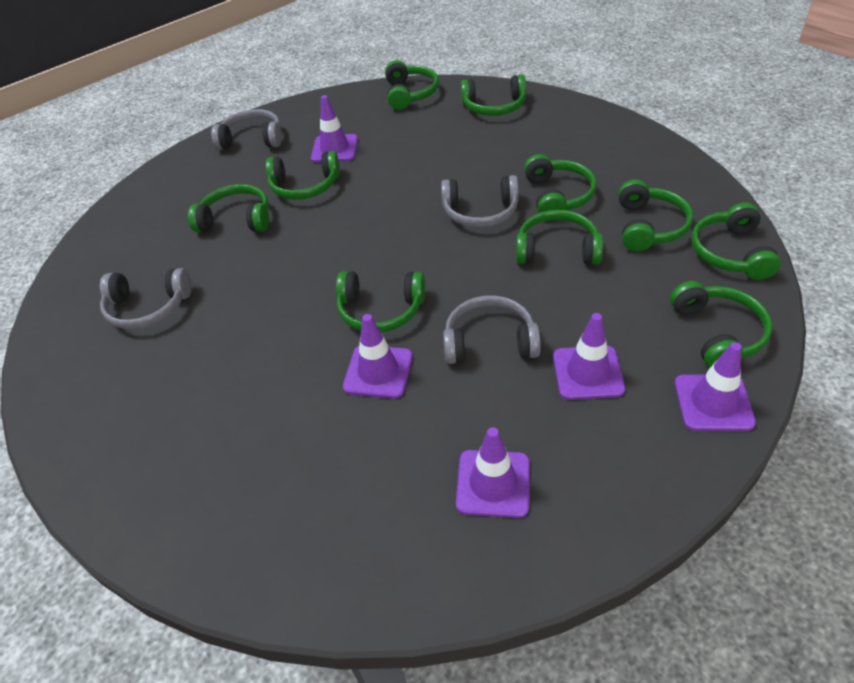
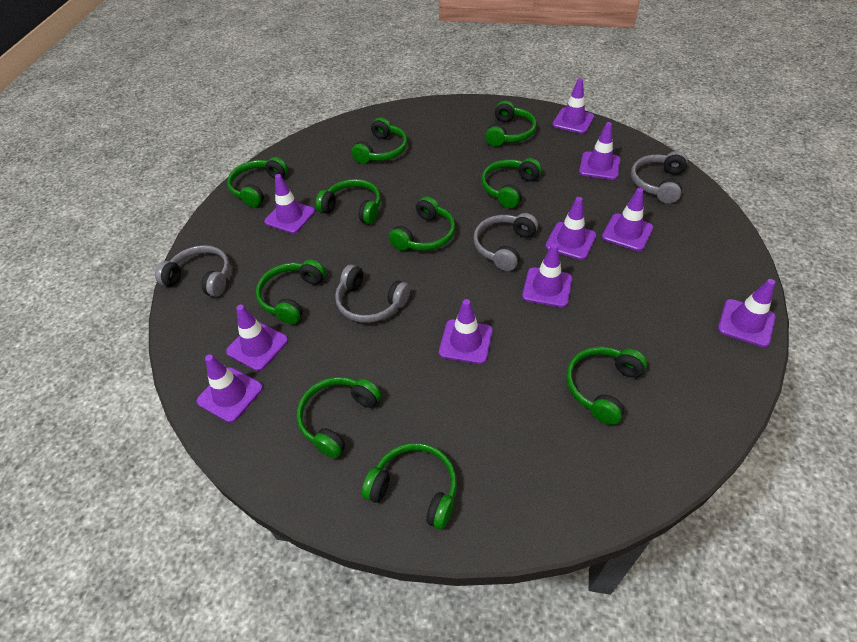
purple traffic cone: [311,95,358,163] [343,314,413,399] [456,427,530,518] [553,313,625,400] [675,342,756,431] = 5 -> [197,355,263,423] [226,305,288,371] [264,174,315,234] [439,299,493,364] [522,244,572,308] [545,197,596,260] [552,78,594,134] [579,122,620,180] [602,188,653,251] [718,279,776,347] = 10

